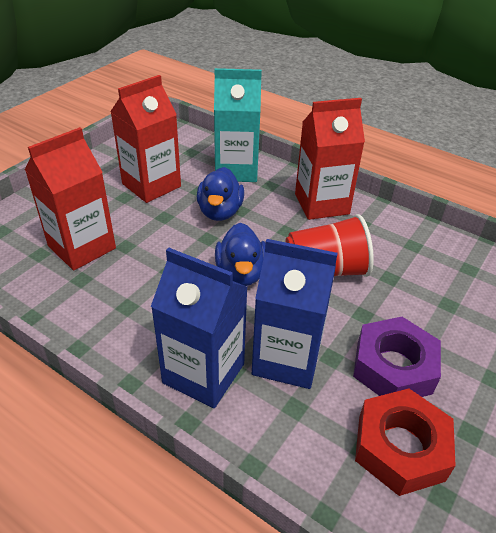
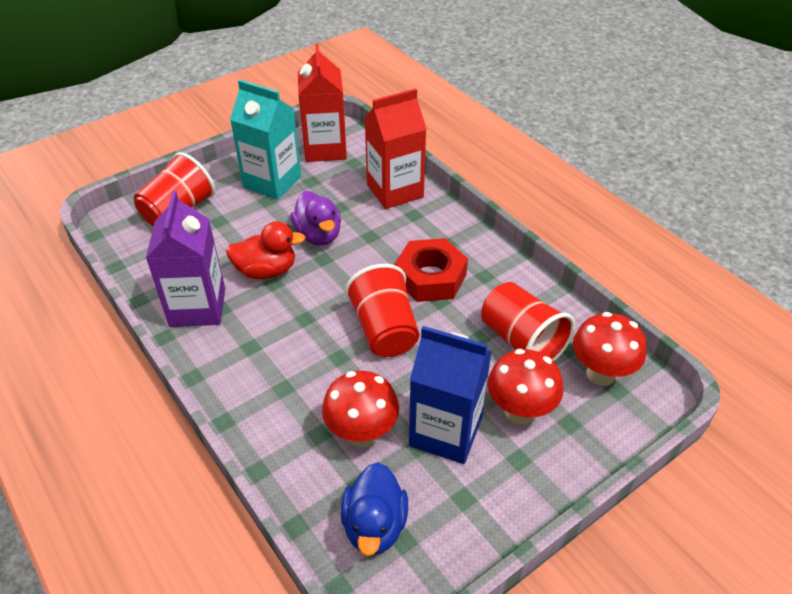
blue carton: [151,248,248,408] [252,239,338,389] = 2 -> [409,326,492,464] = 1
blue duck: [197,167,244,221] [215,223,265,286] = 2 -> [341,462,408,556] = 1
purple carton: none = 0 -> [146,191,225,327] = 1
purple duck: none = 0 -> [291,191,341,246] = 1
purple nut: [353,317,441,397] = 1 -> none = 0
red carton: [25,127,116,270] [110,75,181,203] [295,98,365,220] = 3 -> [298,43,347,162] [364,89,427,209] = 2
red cup: [286,214,374,277] = 1 -> [134,152,215,226] [345,264,420,357] [481,282,575,362] = 3
red duck: none = 0 -> [226,221,306,279] = 1
red mushroom: none = 0 -> [322,371,399,447] [487,349,563,425] [573,312,647,386] = 3

